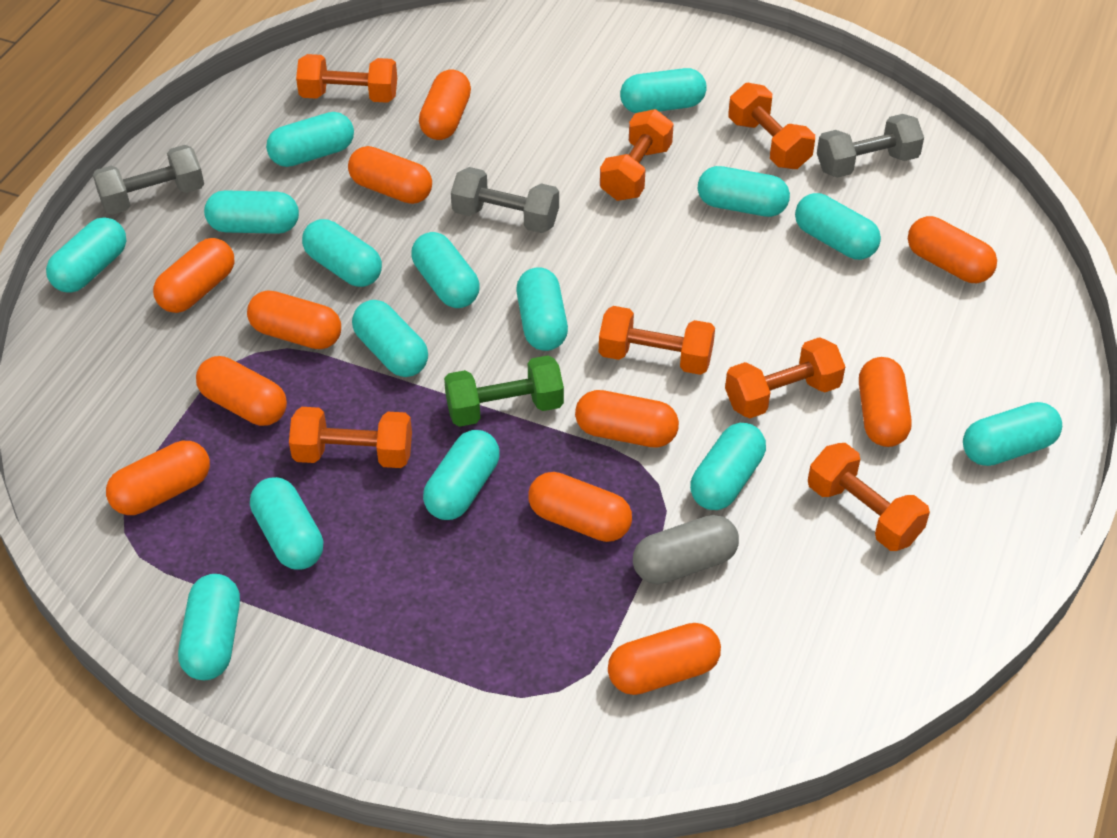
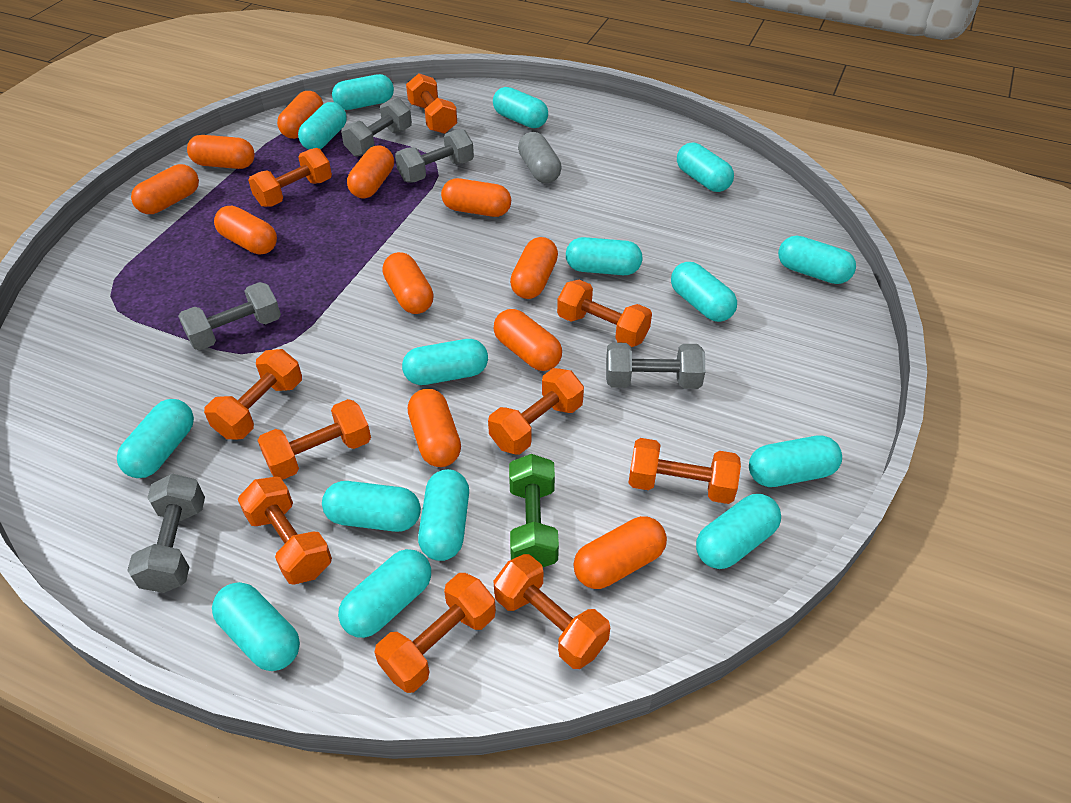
grey dumbbell: [93,145,204,215] [451,167,559,233] [817,114,924,178] = 3 -> [127,474,205,593] [178,282,281,350] [341,98,412,157] [395,129,474,182] [606,342,705,389] = 5
orange dumbbell: [289,407,412,468] [296,54,397,103] [599,306,715,375] [600,109,674,201] [725,337,845,418] [728,83,815,169] [808,443,930,551] = 7 -> [204,349,302,440] [238,477,332,585] [248,148,332,207] [257,399,371,480] [375,573,496,693] [406,73,457,134] [488,368,584,455] [494,554,610,669] [557,280,652,347] [629,438,741,504] = 10

